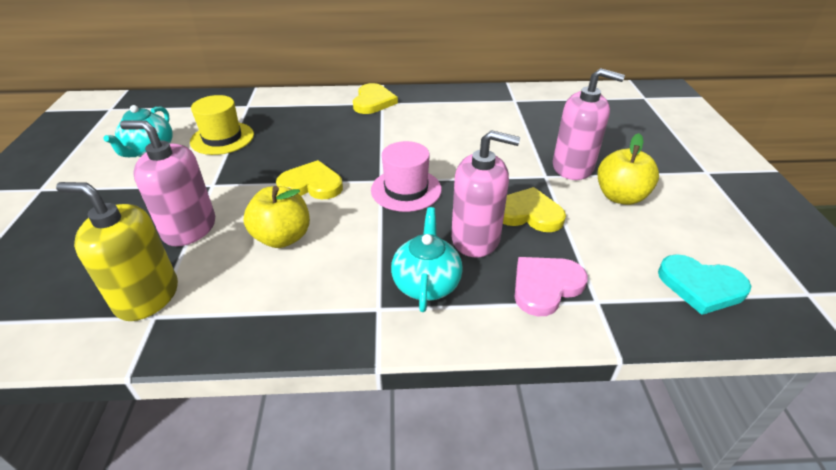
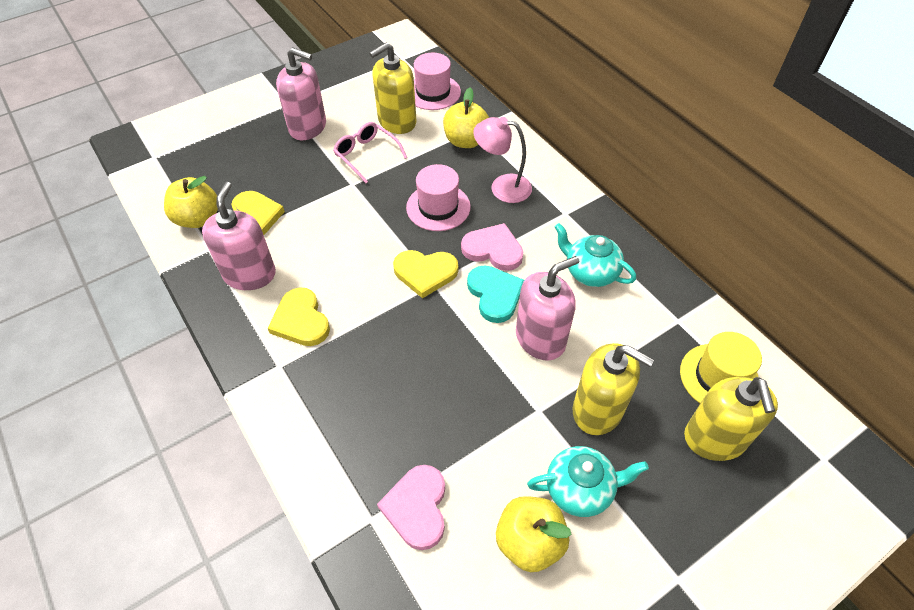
pink glasses: none = 0 -> [333,122,407,183] = 1
pink hat: [371,141,442,212] = 1 -> [406,164,471,231] [414,53,461,110] = 2
pink heart: [515,257,588,316] = 1 -> [377,465,445,550] [461,223,523,271] = 2
pink lamp: none = 0 -> [473,117,532,203] = 1
yellow apple: [243,186,310,248] [597,133,659,205] = 2 -> [164,176,218,228] [443,88,489,148] [496,496,572,572] = 3
yellow soap dispenser: [56,182,178,321] = 1 -> [369,42,417,134] [573,343,654,435] [684,377,778,461] = 3

